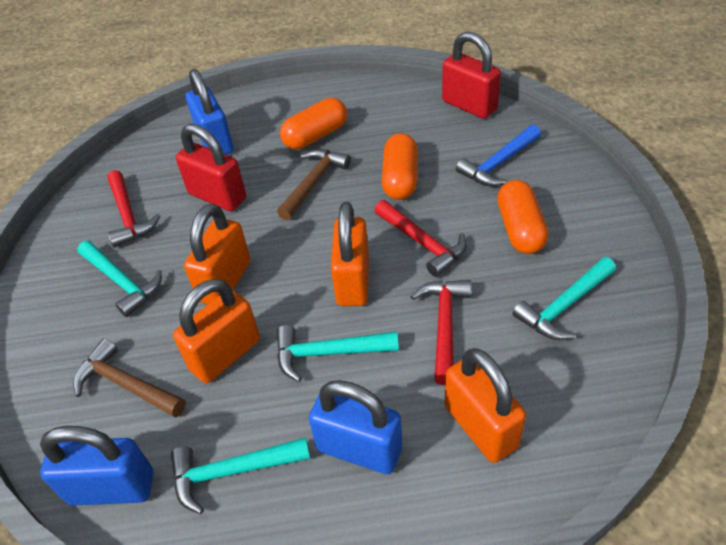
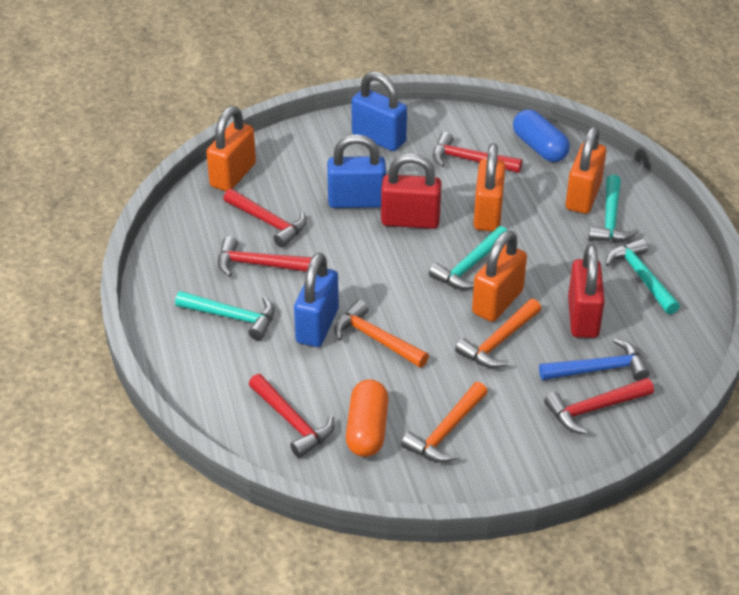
blue capsule: none = 0 -> [513,109,570,162] = 1
brown hammer: [73,338,186,418] [277,149,351,220] = 2 -> none = 0
orange capsule: [280,98,347,149] [382,133,418,200] [497,180,549,254] = 3 -> [346,380,389,457] = 1
orange hammer: none = 0 -> [334,300,429,368] [401,382,488,463] [455,299,541,368] = 3
red hammer: [107,170,160,247] [374,200,467,277] [410,280,471,385] = 3 -> [218,236,312,277] [224,189,307,247] [249,374,335,458] [433,132,523,173] [544,378,654,434] = 5

